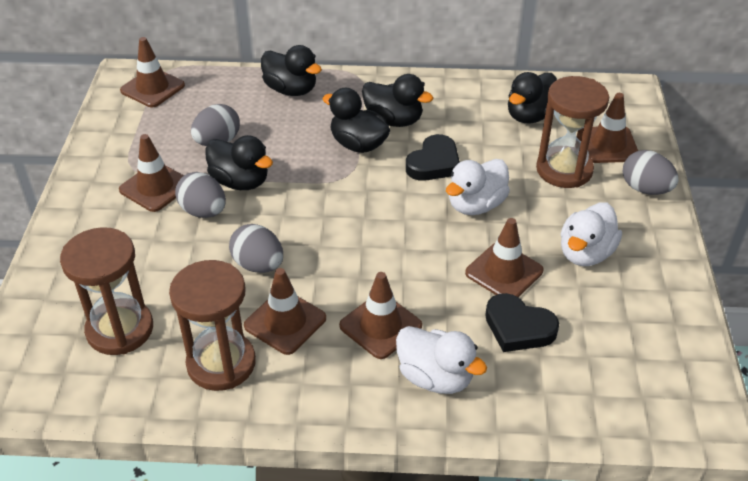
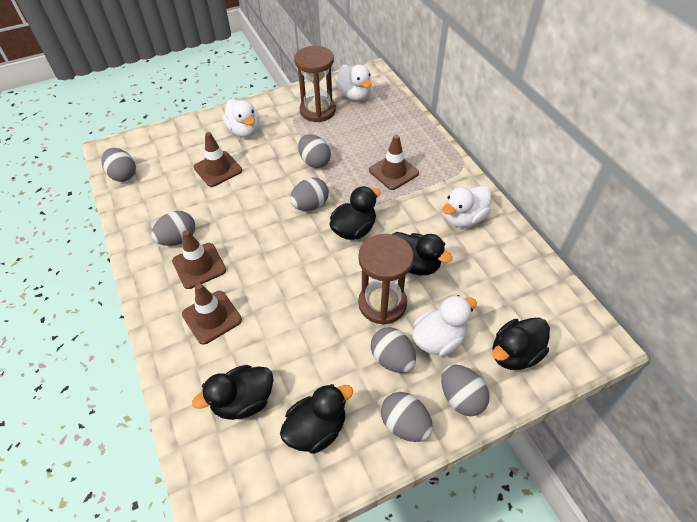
black heart: [406,134,460,181] [485,293,559,352] = 2 -> none = 0
brown hourglass: [60,227,153,355] [169,260,256,391] [536,76,609,188] = 3 -> [294,46,336,122] [358,234,414,324] = 2
brown traffic cone: [119,134,184,212] [120,37,185,107] [244,268,326,355] [339,272,422,359] [465,218,543,297] [588,93,638,163] = 6 -> [172,230,226,289] [182,283,242,345] [194,132,242,187] [369,135,419,190] = 4
grey egg: [175,172,226,218] [191,104,240,146] [229,224,283,273] [622,150,678,195] = 4 -> [101,148,136,182] [151,211,195,246] [290,177,329,211] [298,134,331,168] [371,327,416,373] [381,392,433,442] [441,364,490,416] = 7
white duck: [396,326,487,394] [446,159,510,215] [561,202,622,266] = 3 -> [222,99,259,137] [336,64,372,101] [412,295,477,356] [443,186,491,227] = 4

